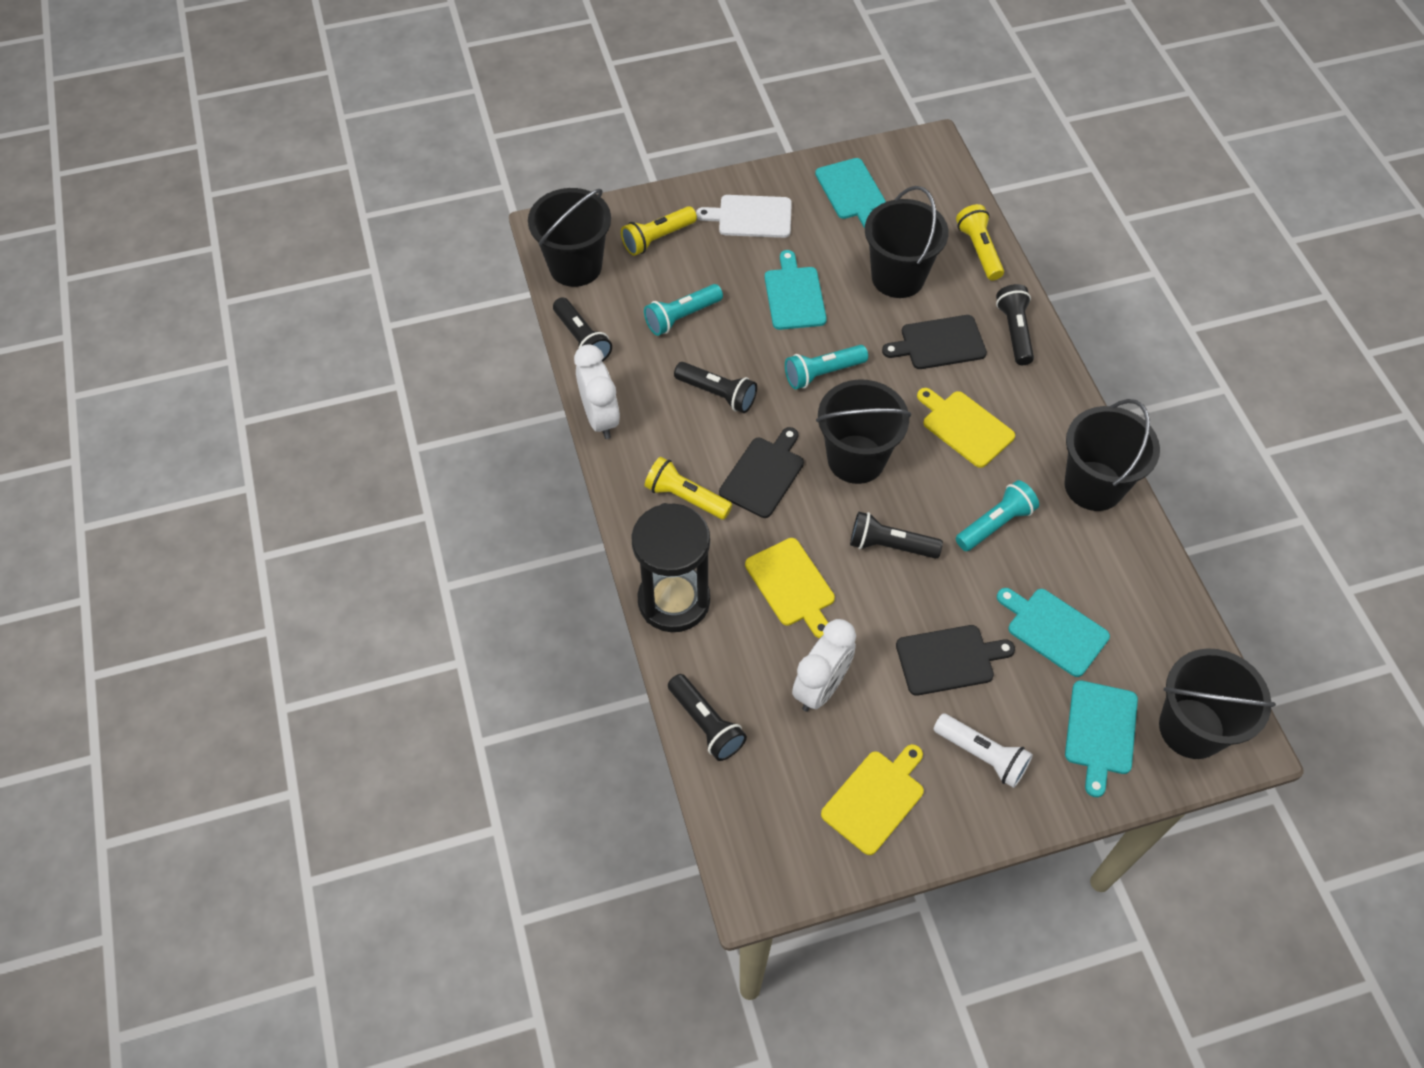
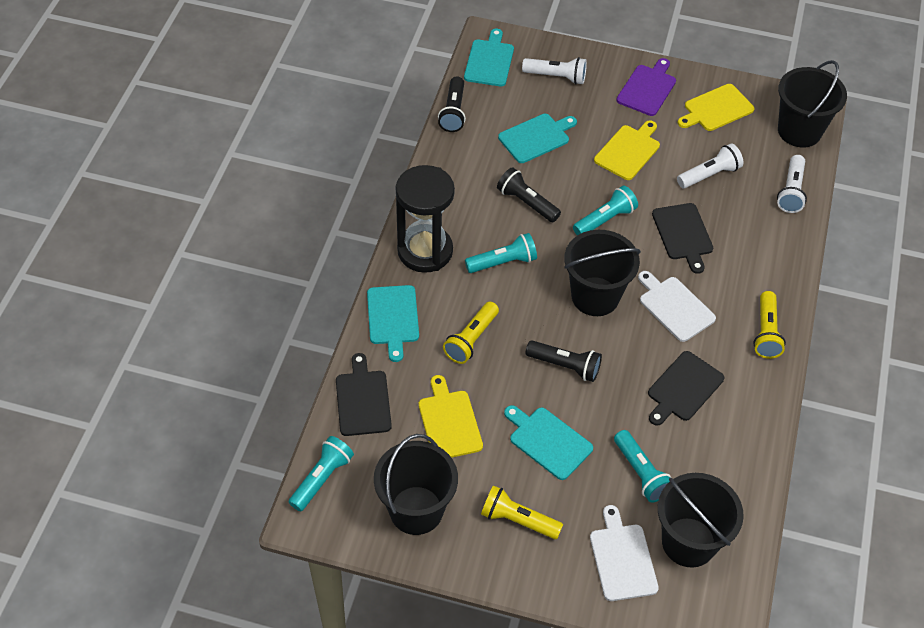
black bucket: [528,188,611,287] [816,379,911,484] [865,186,949,298] [1064,399,1160,511] [1159,648,1276,759] = 5 -> [374,434,458,535] [564,230,641,316] [658,473,744,568] [778,60,847,147] = 4
black flashlight: [553,297,612,362] [668,674,747,761] [674,362,757,413] [850,511,943,559] [996,284,1034,365] = 5 -> [438,76,466,132] [497,167,561,222] [526,340,602,382] = 3
purple cutting board: none = 0 -> [617,58,676,116] = 1
turquoise flashlight: [644,284,723,336] [785,345,868,390] [956,480,1039,551] = 3 -> [289,436,354,511] [465,233,537,273] [573,185,638,235] [614,430,671,502] = 4
white clock: [574,344,620,439] [792,619,856,712] = 2 -> none = 0
white cutting board: [696,195,792,238] = 1 -> [590,505,659,601] [638,271,716,342] = 2
white flashlight: [933,714,1033,788] = 1 -> [522,57,587,85] [677,143,743,188] [777,155,807,213] = 3

